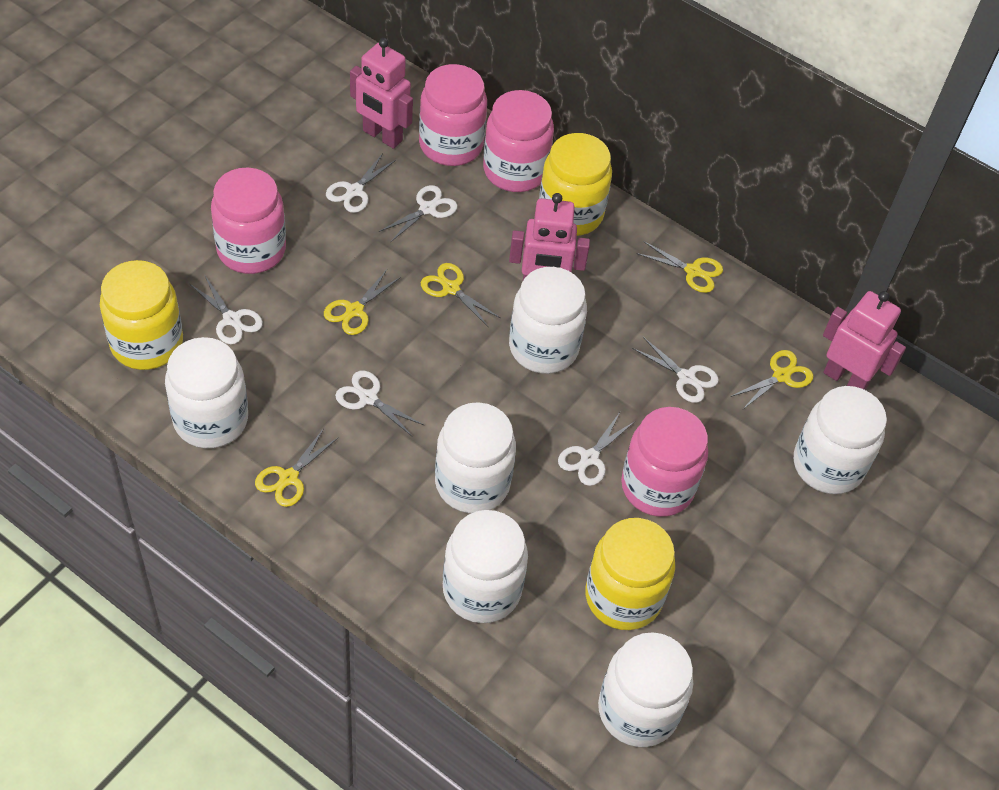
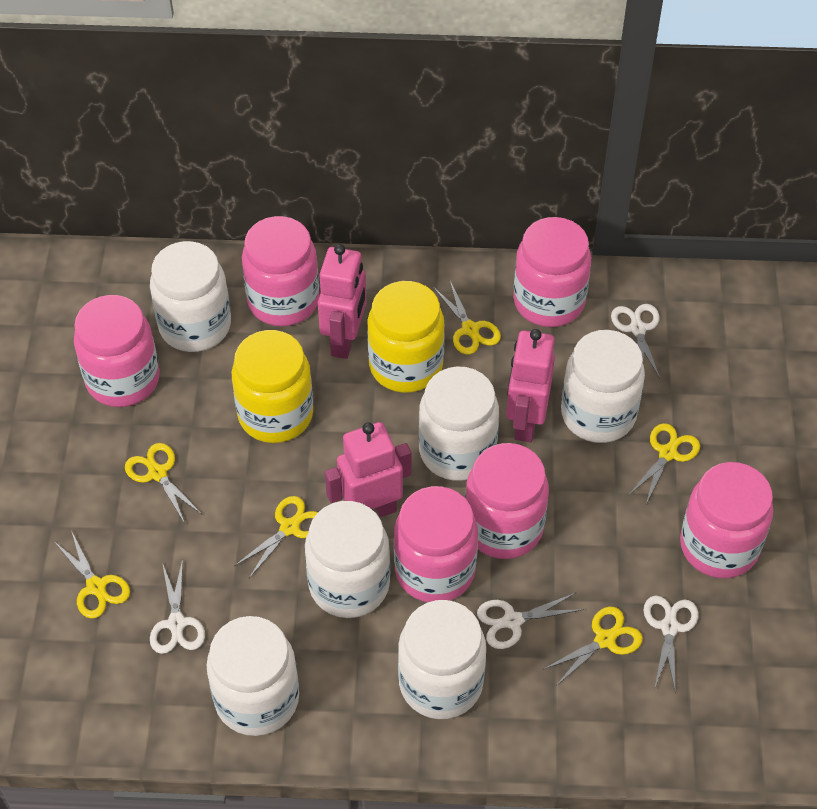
pink jar: [211,167,286,274] [419,64,487,166] [483,90,554,192] [621,407,708,517] = 4 -> [74,295,160,407] [242,216,319,326] [394,486,478,602] [465,443,549,559] [513,217,591,327] [680,462,773,578] = 6
white scissors: [190,276,263,344] [326,153,396,213] [335,371,424,437] [379,185,458,243] [558,412,635,486] [632,337,719,403] = 6 -> [150,559,205,654] [477,593,584,649] [611,304,660,378] [644,595,698,694] = 4
yellow jar: [100,260,183,370] [539,133,612,236] [585,518,675,630] = 3 -> [232,330,313,443] [367,281,445,393] = 2
yellow scissors: [255,428,339,507] [324,270,401,335] [421,263,500,327] [636,241,723,293] [730,350,813,410] = 5 -> [55,532,130,619] [125,443,202,524] [234,496,318,578] [434,281,501,355] [544,607,643,686] [628,423,700,504] = 6

